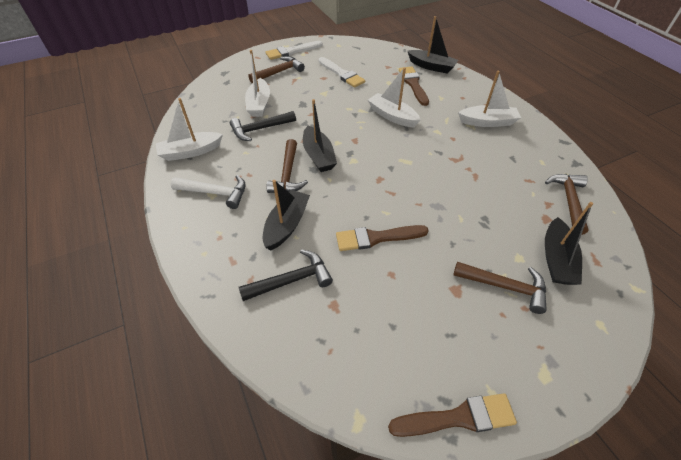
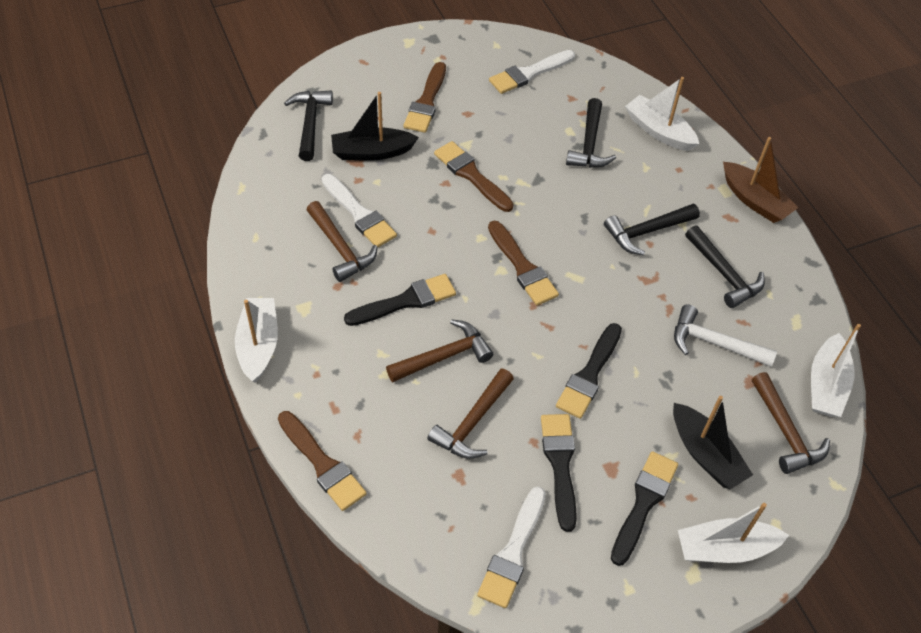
black boat: [263,180,310,250] [303,99,337,172] [408,16,458,74] [545,202,593,285] = 4 -> [331,92,419,161] [673,396,753,489] = 2
black brush: none = 0 -> [344,274,456,326] [541,414,577,532] [556,323,622,419] [611,451,678,566] = 4
black hammer: [230,111,296,141] [239,249,333,301] = 2 -> [284,90,333,161] [566,98,616,168] [604,204,700,255] [685,225,765,308] = 4
brown boat: none = 0 -> [723,137,798,223] = 1
brown brush: [336,225,429,251] [388,393,517,437] [399,67,429,106] = 3 -> [278,411,367,511] [403,62,446,133] [434,141,513,212] [488,221,559,305] = 4
white brush: [266,41,323,60] [318,57,365,88] = 2 -> [322,174,397,247] [477,487,546,608] [489,50,575,94] = 3

